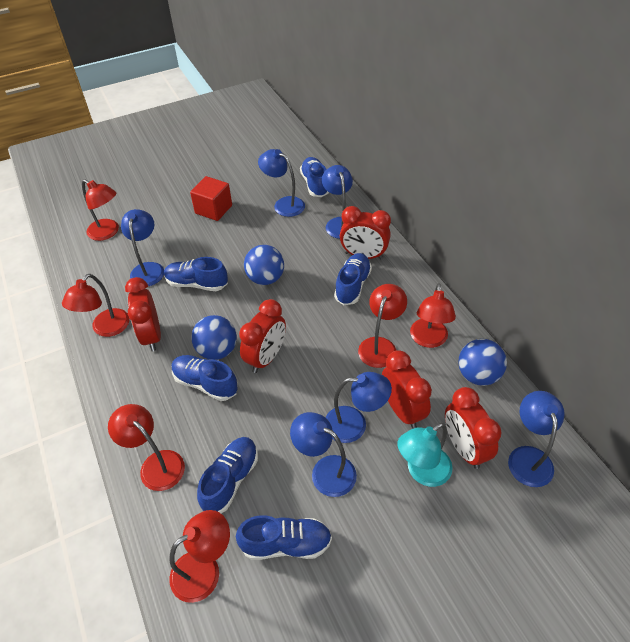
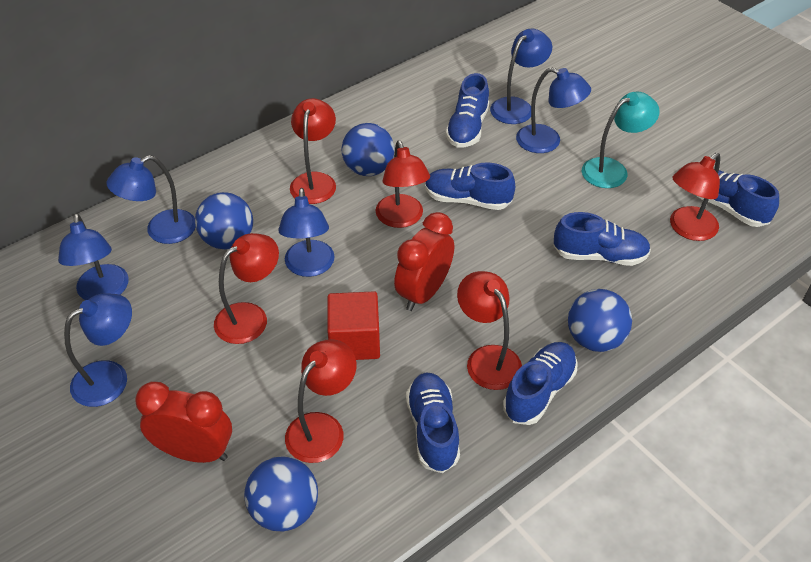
blue ball: [191,315,237,360] [244,245,284,285] [458,339,507,386] = 3 -> [195,192,253,249] [244,456,318,531] [342,123,394,176] [568,289,632,352] = 4
red clock: [125,277,161,351] [239,299,286,373] [340,206,391,259] [382,350,432,429] [445,387,502,469] = 5 -> [135,382,232,463] [394,212,454,311] = 2

